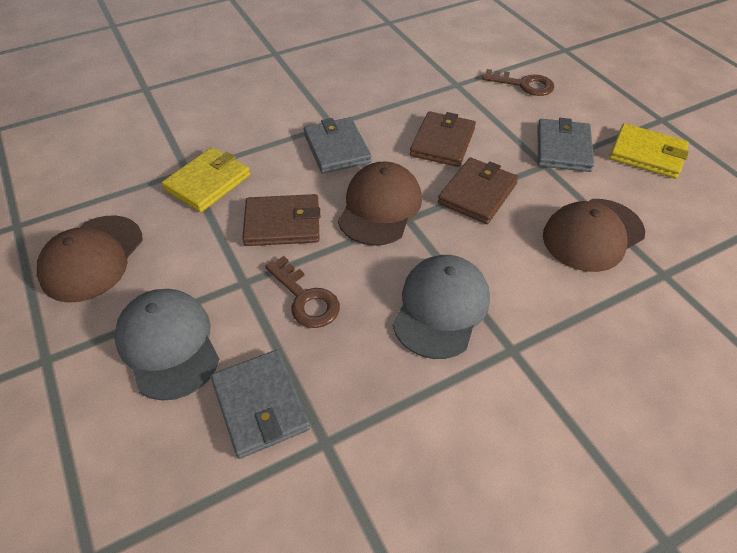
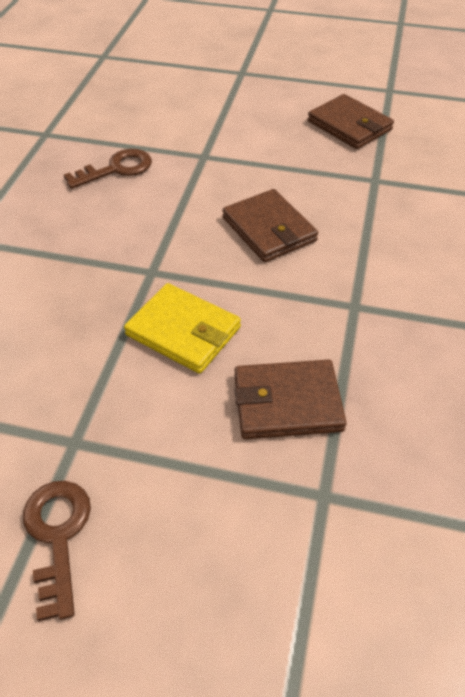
brown cap: [37,215,143,303] [338,161,422,246] [543,199,645,272] = 3 -> none = 0
grey cap: [114,289,219,401] [393,255,490,359] = 2 -> none = 0
grey wallet: [211,350,310,459] [304,117,372,174] [538,118,594,172] = 3 -> none = 0
yellow wallet: [162,147,250,212] [609,123,689,179] = 2 -> [124,283,241,374] = 1

